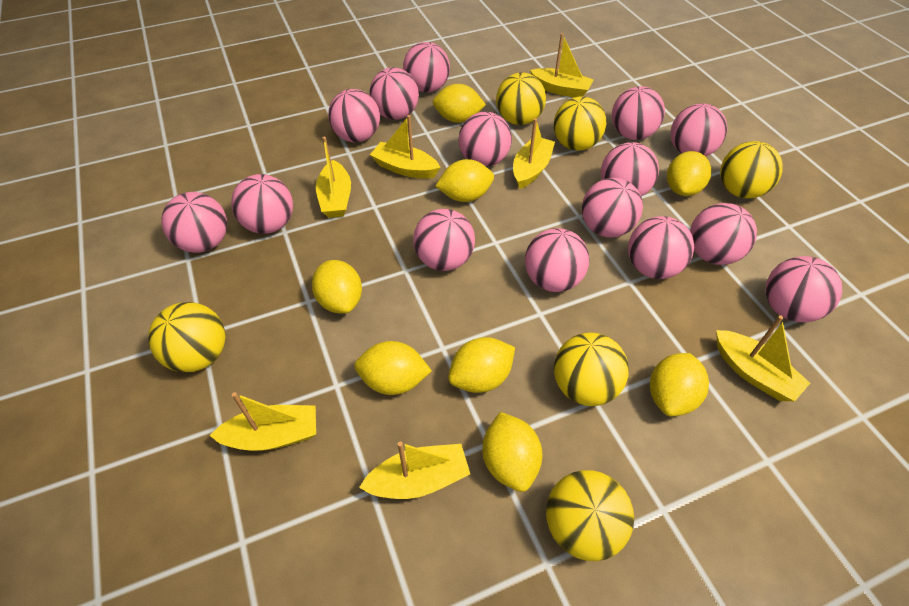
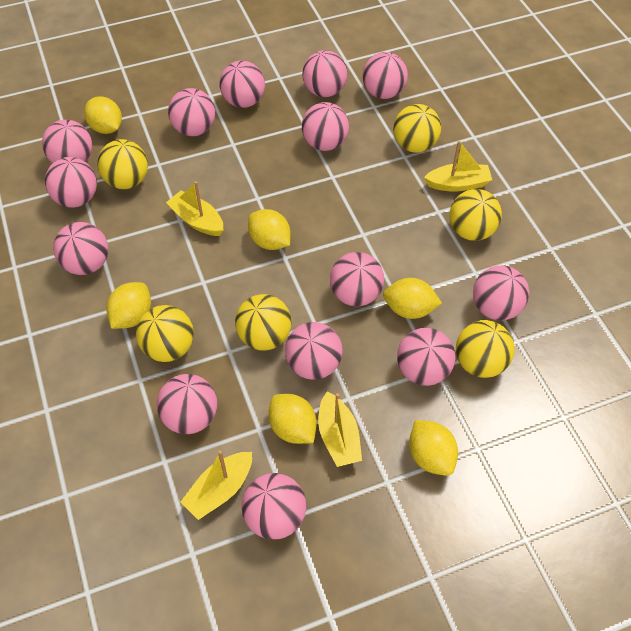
pink ball: [161,192,227,253] [231,174,293,234] [328,89,380,143] [370,67,419,120] [403,42,450,92] [413,209,475,271] [458,112,512,167] [525,228,589,292] [582,178,643,237] [601,142,659,196] [612,86,665,140] [628,216,694,279] [671,103,727,157] [690,203,757,265] [765,256,842,322] = 15 -> [42,120,92,163] [45,157,97,208] [53,222,108,275] [157,374,217,434] [168,88,215,136] [220,61,265,108] [242,473,306,540] [285,322,343,380] [302,50,347,97] [302,102,349,151] [330,252,384,306] [362,52,408,99] [397,328,455,386] [473,265,529,321] = 14
yellow boat: [210,392,316,451] [316,137,351,218] [359,441,470,499] [370,115,441,179] [513,118,555,189] [530,33,593,97] [716,315,810,401] = 7 -> [166,181,223,236] [180,450,252,520] [318,392,362,467] [424,141,492,192] = 4
yellow lemon: [312,260,362,314] [354,341,432,395] [433,84,486,123] [436,159,494,202] [448,337,515,393] [482,412,542,492] [650,353,709,417] [667,151,711,196] = 8 -> [84,96,122,134] [106,282,151,329] [248,209,291,250] [268,394,317,444] [383,278,442,319] [409,420,458,476] = 6

